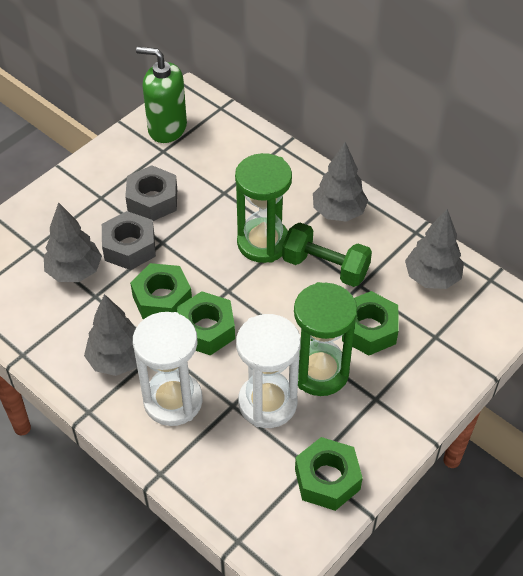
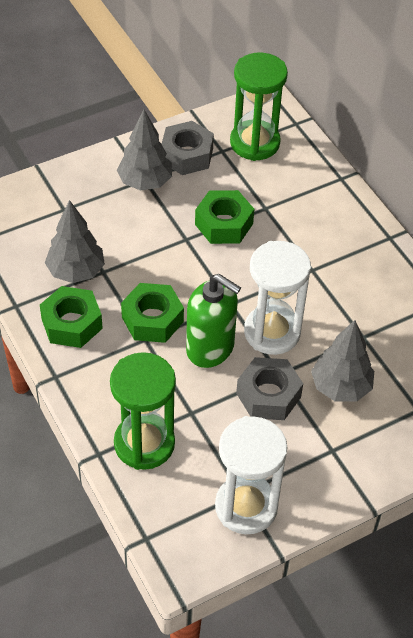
green dumbbell: [282,223,372,287] = 1 -> none = 0
green nut: [130,263,192,319] [177,291,235,355] [295,437,363,511] [342,291,399,356] = 4 -> [40,286,103,348] [121,283,184,343] [195,190,254,244] = 3
grey tree: [44,202,102,282] [84,294,137,376] [313,142,368,222] [405,209,464,289] = 4 -> [45,200,105,283] [117,110,172,191] [311,320,374,401] = 3

